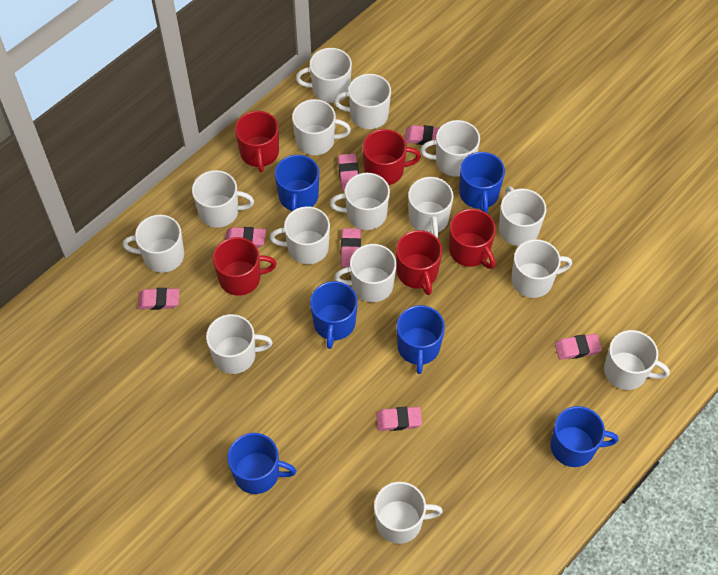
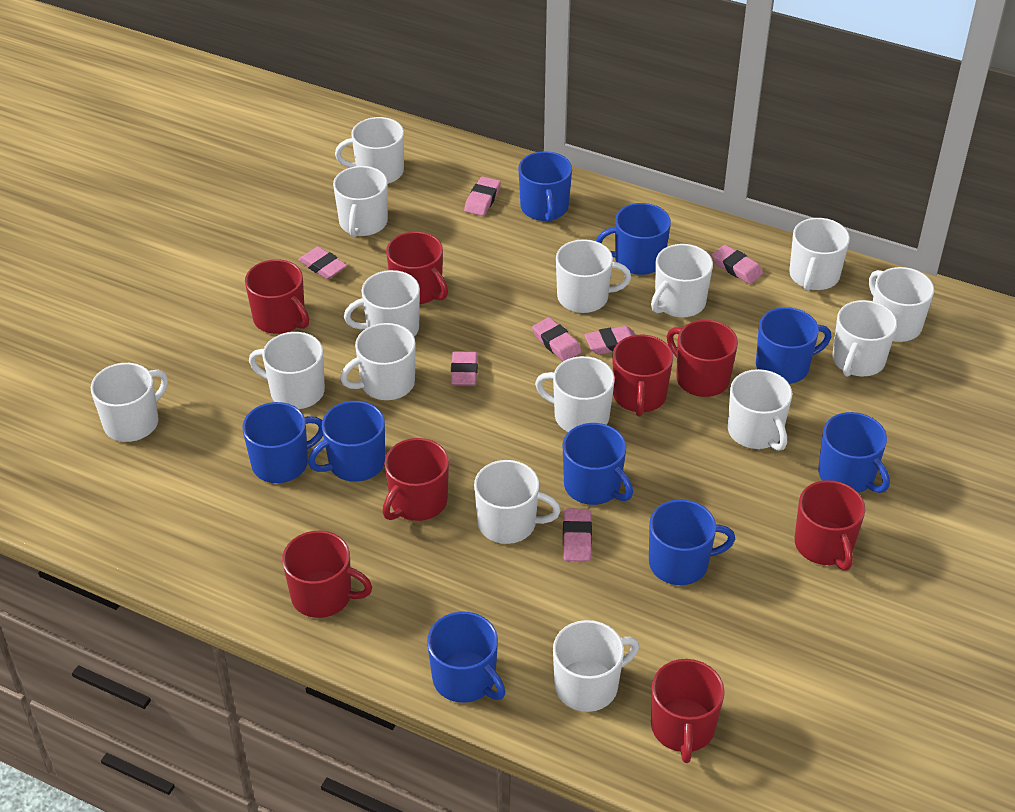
blue mug: [227,433,296,494] [275,155,319,212] [310,281,358,349] [397,305,445,374] [459,152,505,213] [551,406,619,467] = 6 -> [242,402,323,483] [308,401,385,482] [427,612,506,703] [518,151,572,222] [563,423,633,505] [596,203,671,275] [649,500,735,585] [756,307,831,384] [818,412,890,493] = 9
red mug: [213,237,277,296] [235,111,279,172] [363,129,421,185] [396,230,442,295] [449,209,496,269] = 5 -> [245,260,309,334] [282,531,372,618] [382,438,449,521] [386,232,448,304] [613,335,673,417] [651,659,725,763] [667,320,738,397] [795,480,865,571] = 8

